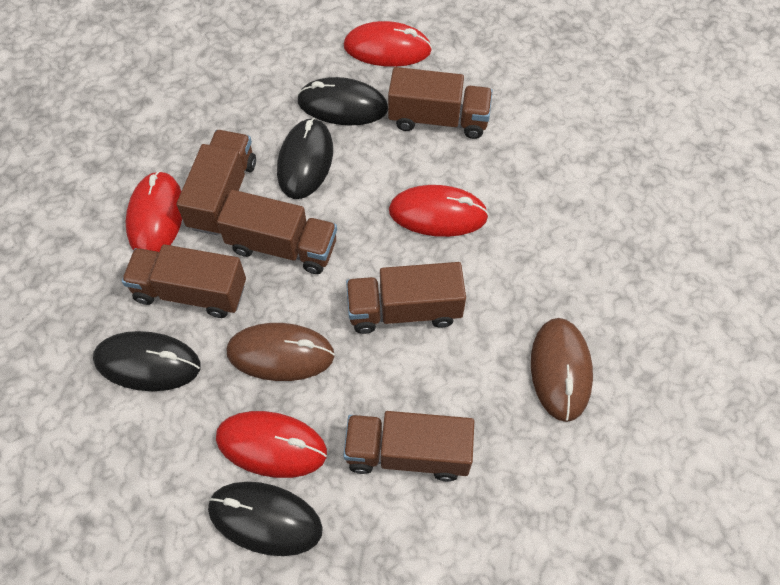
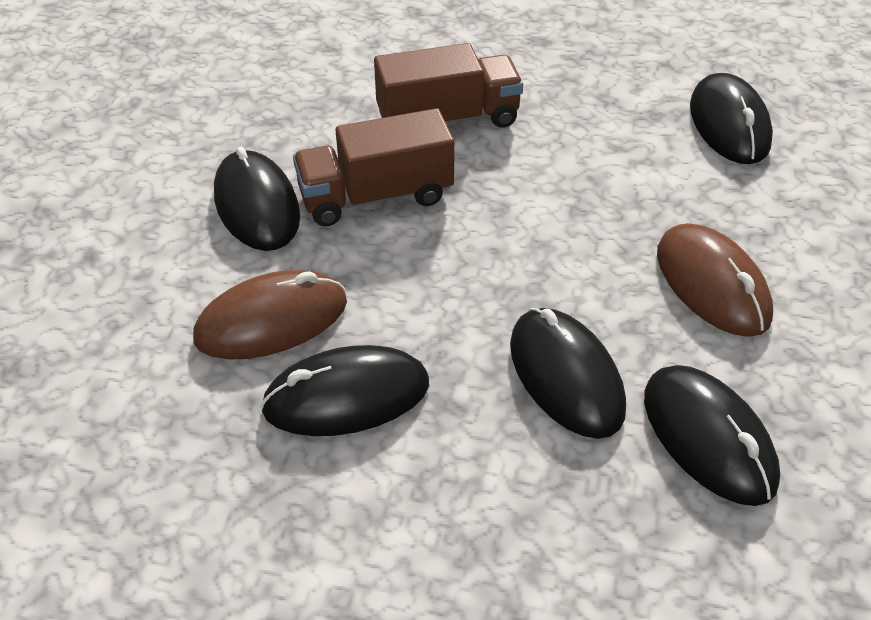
black mouse: [93,331,201,391] [208,482,323,556] [277,118,333,199] [297,77,388,125] = 4 -> [214,146,300,251] [260,345,429,436] [510,308,626,439] [644,365,780,506] [690,73,773,164] = 5
brown truck: [122,244,246,318] [177,130,256,235] [217,190,337,274] [343,411,474,482] [346,262,466,334] [388,67,493,139] = 6 -> [293,108,455,226] [374,43,523,128] = 2
red mouse: [126,171,182,252] [216,411,327,478] [344,21,432,67] [389,185,489,237] = 4 -> none = 0

